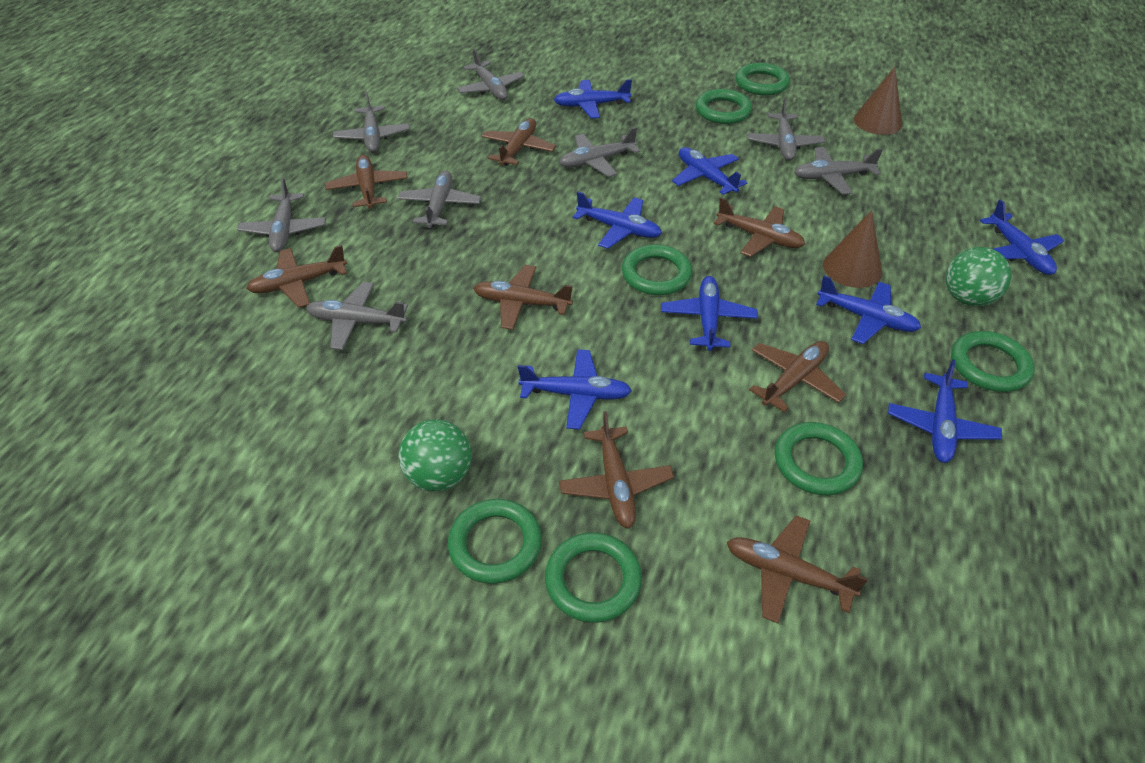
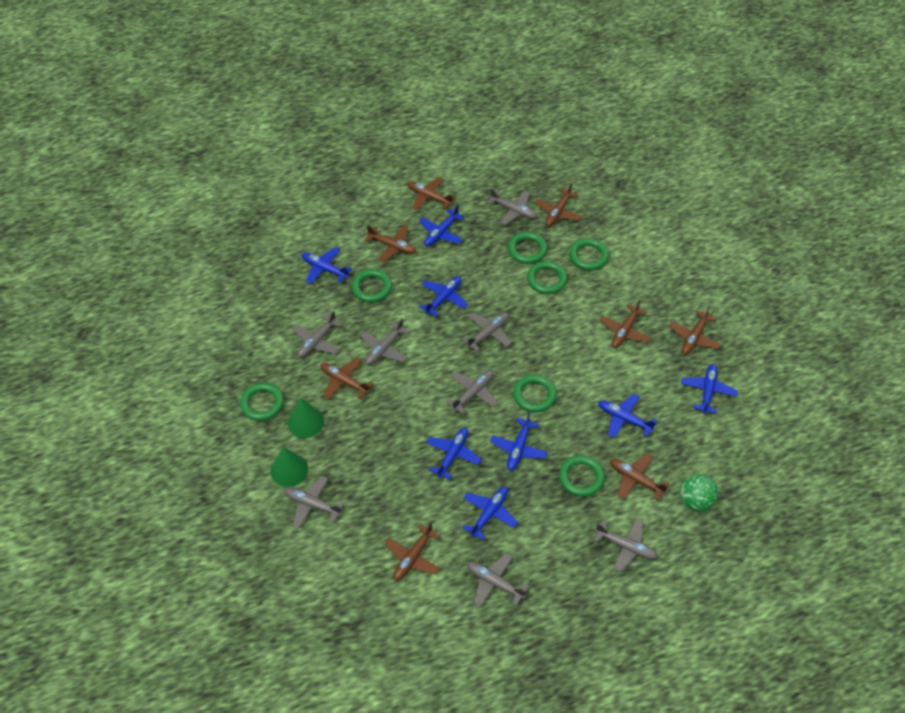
brown cone: [823,210,882,288] [854,67,902,135] = 2 -> none = 0
green ball: [399,419,472,492] [946,247,1011,307] = 2 -> [680,474,719,512] = 1
green cone: none = 0 -> [270,447,308,487] [288,398,324,438] = 2

